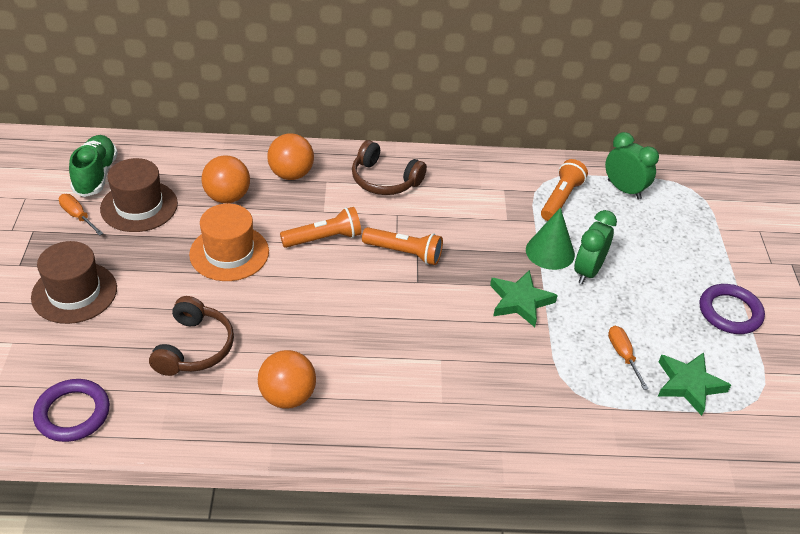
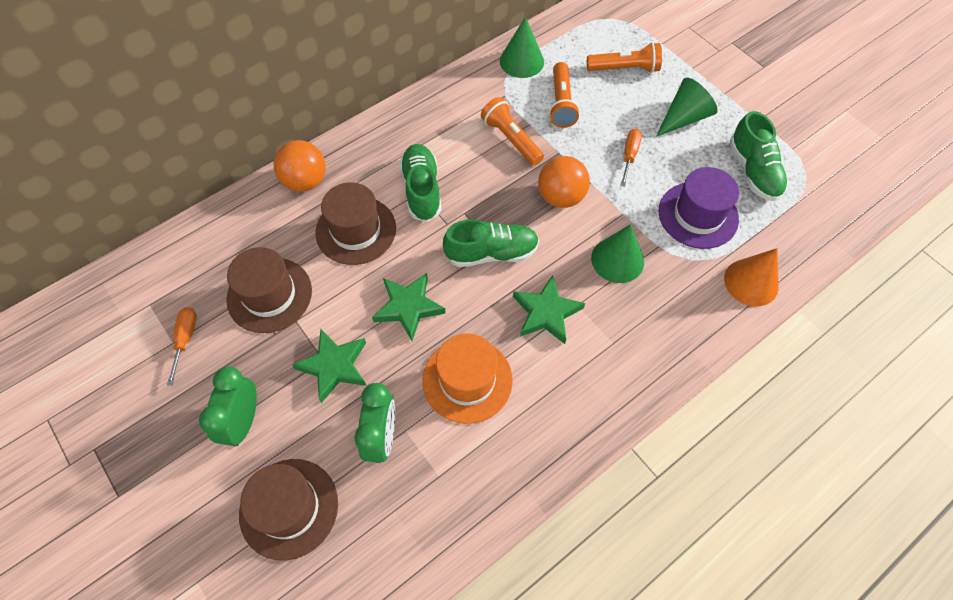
brown hat: [31,241,117,324] [100,158,178,232] = 2 -> [226,247,312,333] [239,459,338,561] [315,182,396,265] = 3
brown headphones: [149,296,234,376] [352,140,427,195] = 2 -> none = 0
green cone: [526,208,575,270] = 1 -> [500,17,544,78] [591,224,644,283] [656,78,718,137] = 3
green shoe: [69,135,118,197] = 1 -> [400,144,442,222] [443,219,539,267] [730,111,788,201] = 3
green star: [490,270,558,327] [658,352,731,416] = 2 -> [292,329,366,403] [372,273,446,341] [513,275,585,344] = 3
orange ball: [201,155,250,203] [258,350,316,409] [267,133,314,180] = 3 -> [274,140,326,192] [538,156,590,208] = 2
orange cone: none = 0 -> [724,248,779,306] = 1
purple hat: none = 0 -> [659,167,739,249] = 1
purple ring: [33,379,110,442] [700,284,765,334] = 2 -> none = 0

